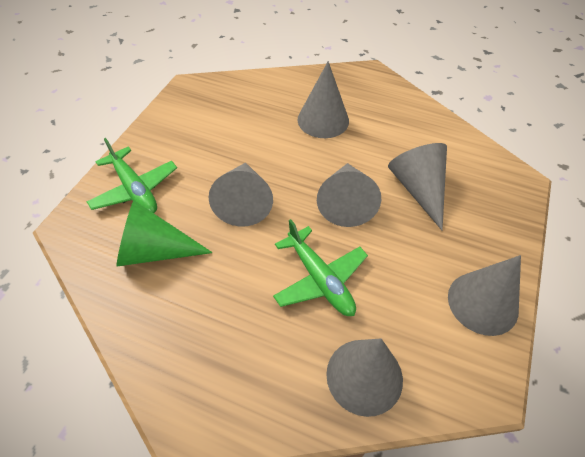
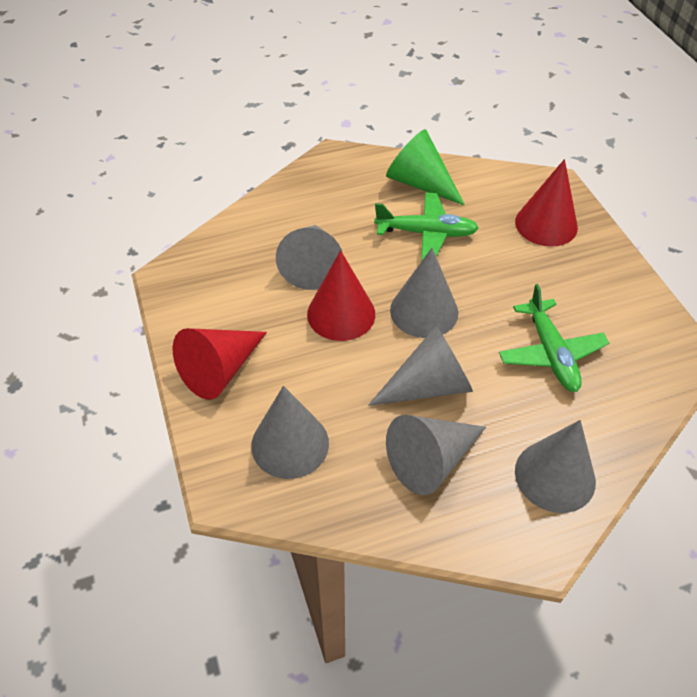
red cone: none = 0 -> [172,328,267,400] [307,250,375,341] [515,159,578,247] = 3

